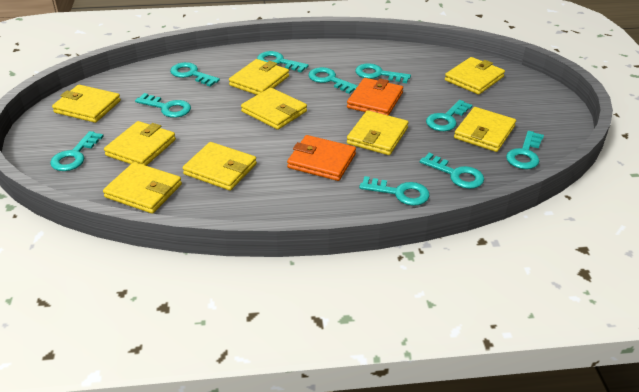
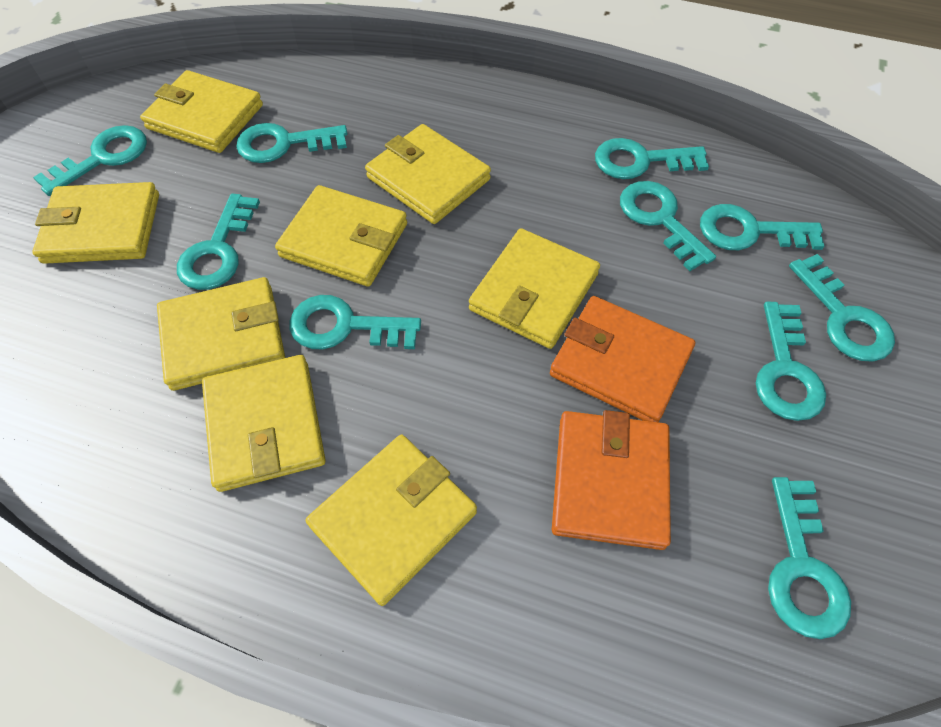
yellow wallet: [52,85,121,123] [103,162,182,214] [104,121,176,166] [183,142,257,191] [229,59,289,95] [241,87,307,130] [347,110,409,155] [445,57,505,95] [454,107,516,152] = 9 -> [32,182,159,264] [140,70,263,153] [157,277,285,391] [202,355,326,492] [275,185,407,287] [306,435,477,606] [365,124,491,224] [469,228,600,349] = 8

